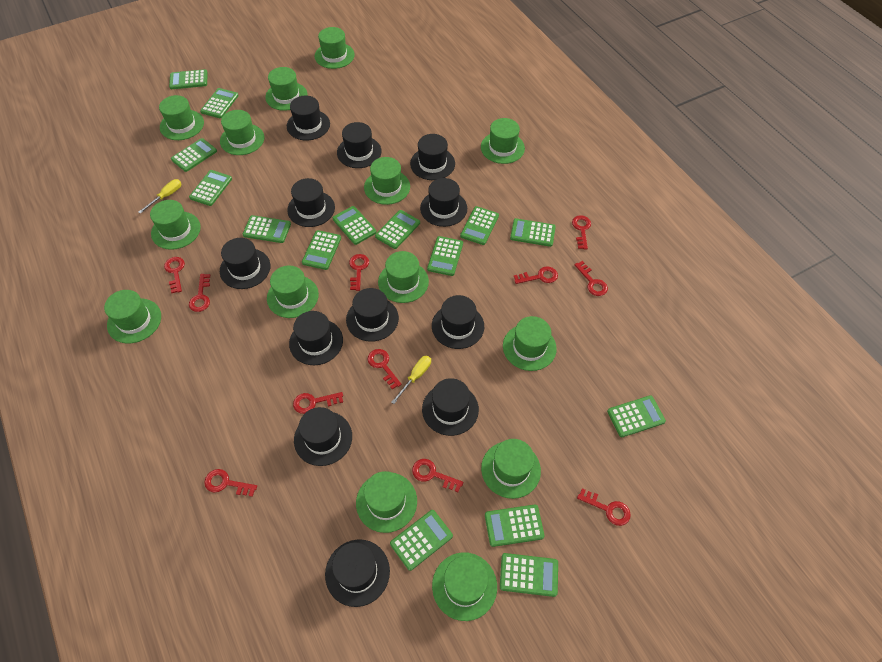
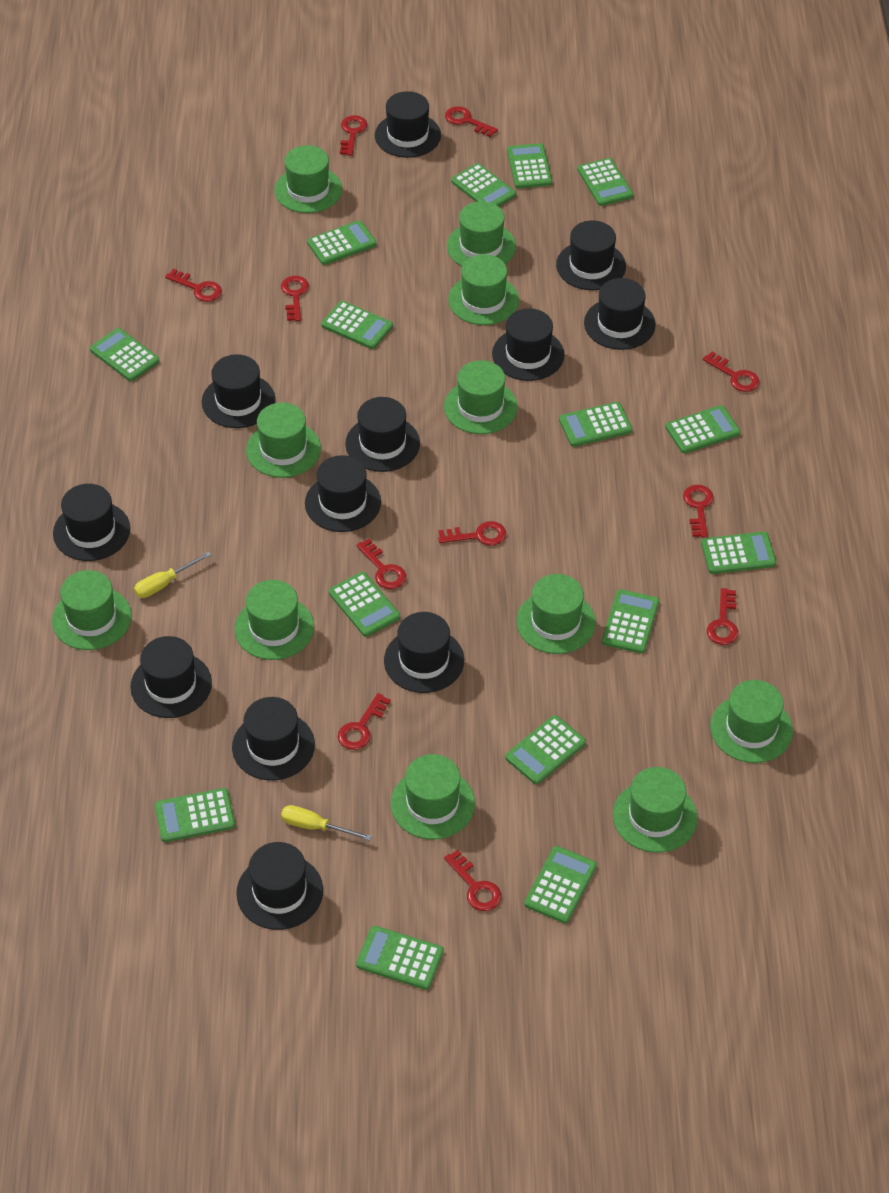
green hat: [104,290,161,344] [150,200,201,250] [159,95,204,140] [220,110,264,155] [265,67,308,111] [267,266,319,318] [314,27,355,69] [356,471,417,533] [364,157,410,205] [378,251,429,303] [432,552,497,621] [481,118,525,164] [481,439,541,499] [503,316,557,371] = 14 -> [52,570,132,650] [234,580,314,660] [246,403,321,478] [274,145,342,213] [391,754,475,840] [444,360,518,434] [447,201,516,266] [448,254,519,325] [516,574,596,654] [613,767,698,853] [710,680,793,763] = 11

